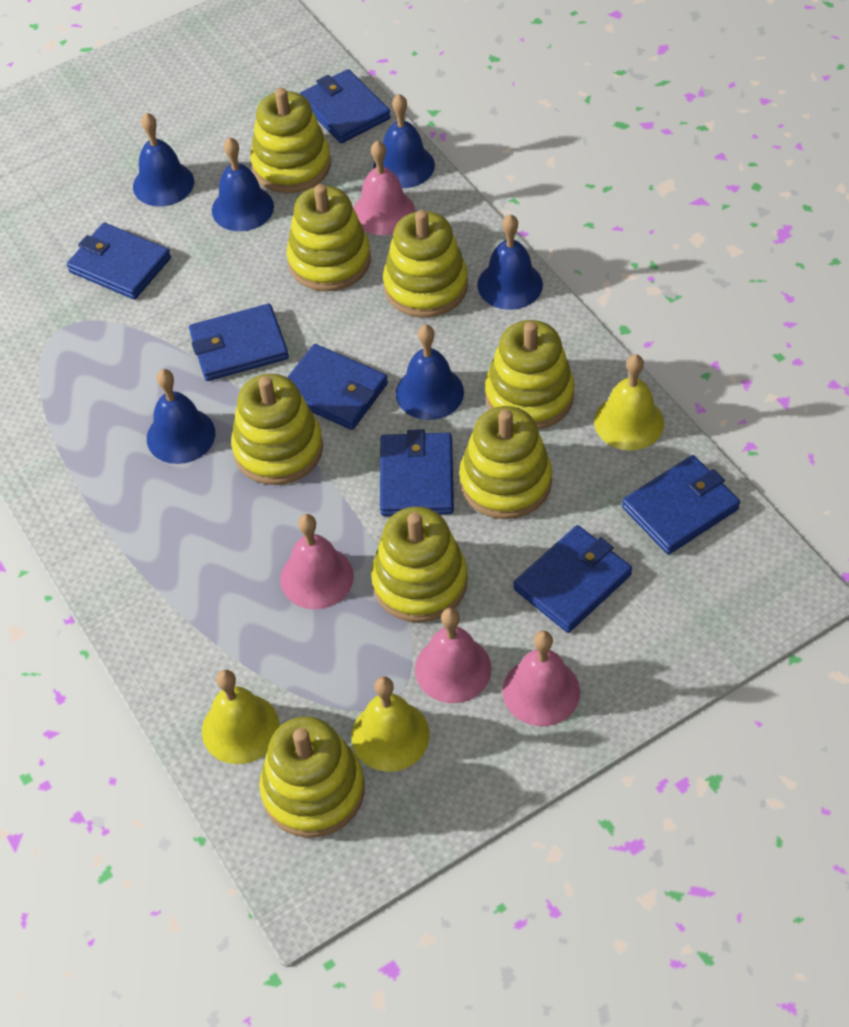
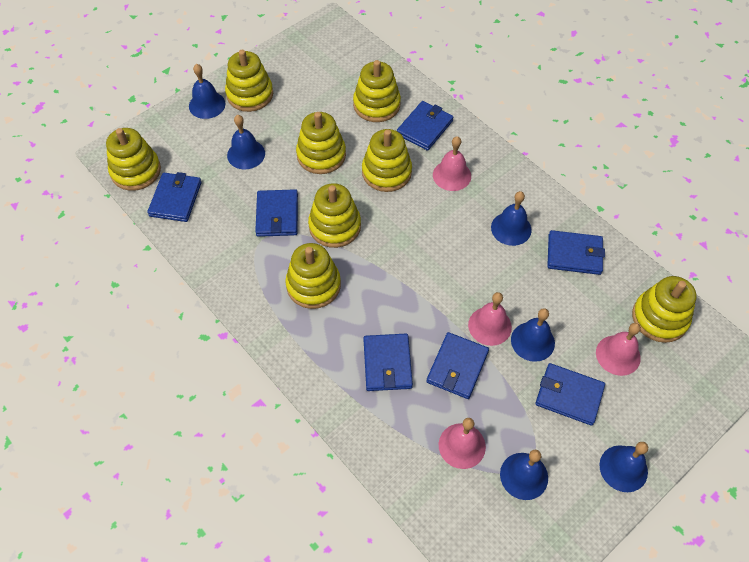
yellow bell: [202,669,280,764] [351,676,430,772] [594,354,664,450] = 3 -> none = 0

